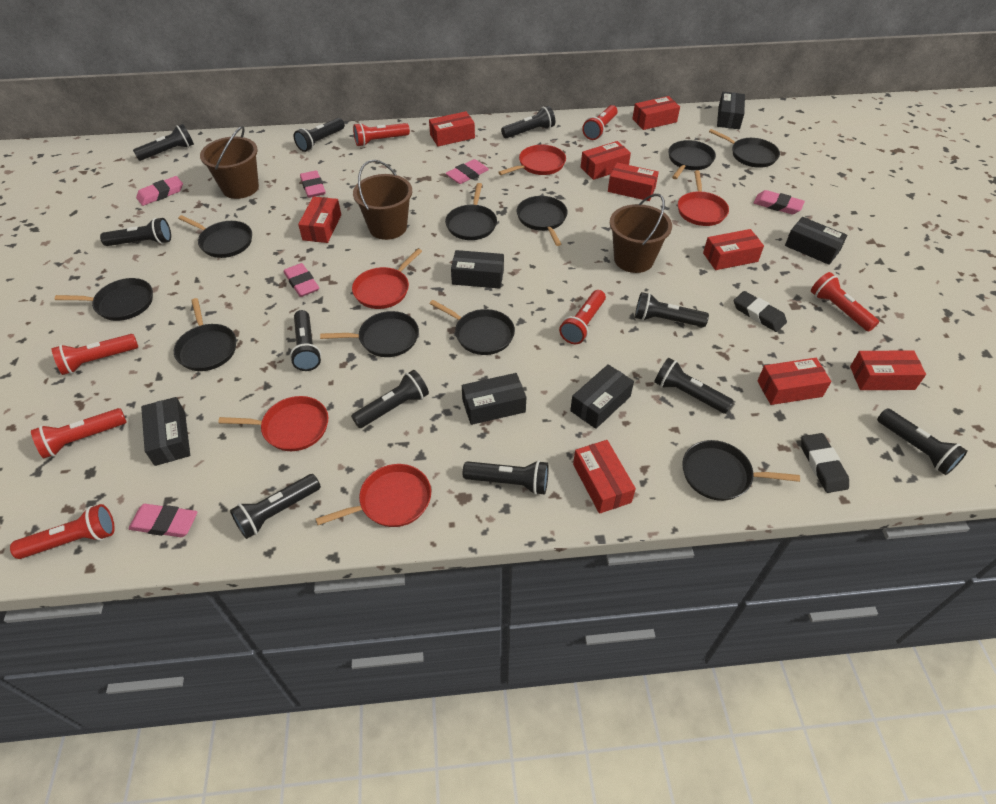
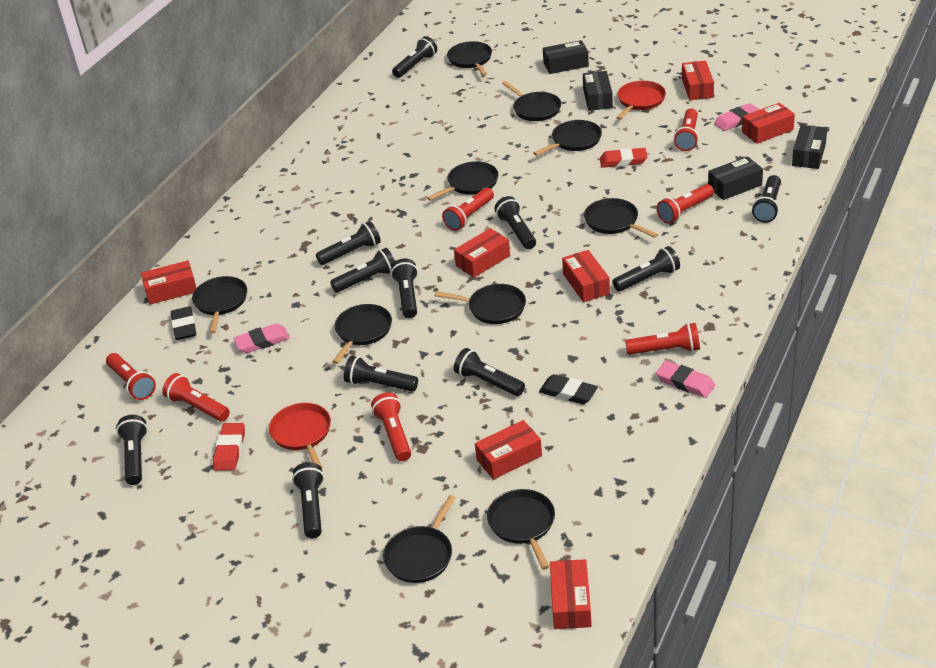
black box: [141,397,190,466] [451,250,504,289] [462,373,526,425] [570,364,634,429] [717,92,745,129] [785,217,847,265] = 6 -> [543,40,589,74] [583,71,613,111] [708,156,763,200] [792,125,827,169] = 4
brown bucket: [200,126,259,199] [353,160,412,240] [610,194,672,273] = 3 -> none = 0
pink eraser: [128,504,197,537] [136,176,183,206] [284,263,319,297] [300,170,325,198] [445,159,489,184] [754,190,805,214] = 6 -> [233,324,290,353] [656,361,715,398] [714,103,760,131] = 3
red box: [298,197,341,243] [429,111,475,146] [573,440,636,514] [581,141,631,180] [608,163,659,201] [632,96,680,130] [703,229,764,270] [757,358,831,405] [850,350,926,390] = 9 -> [141,260,196,305] [454,228,510,278] [475,420,542,480] [550,559,592,629] [562,250,610,302] [682,61,714,100] [742,103,795,144] = 7
red eraser: none = 0 -> [213,423,245,471] [600,148,647,168] = 2
red pan: [218,396,328,451] [316,464,431,527] [352,249,422,309] [498,145,566,175] [678,170,729,226] = 5 -> [269,403,331,468] [617,81,666,120] = 2

